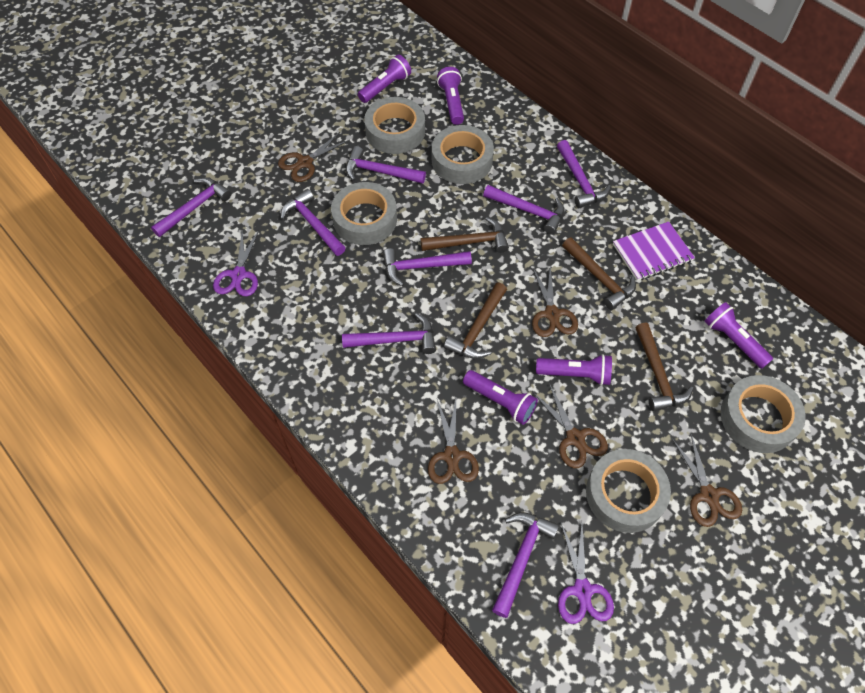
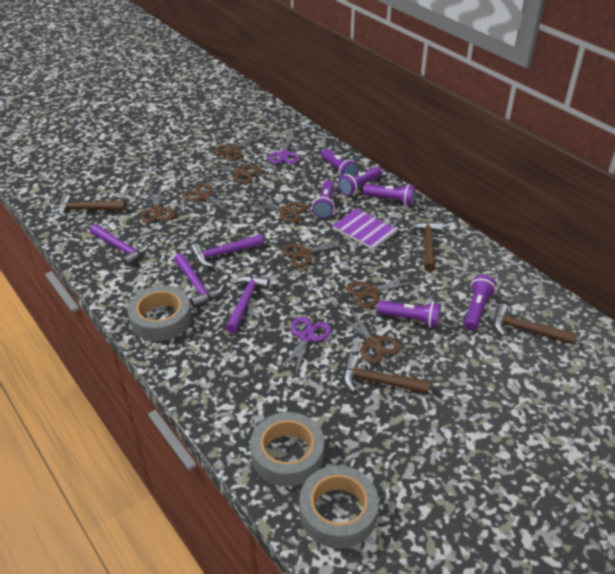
brown scissors: [278,132,350,182] [428,399,479,484] [532,266,578,337] [533,383,608,468] [672,434,742,527] = 5 -> [141,185,175,223] [183,183,240,214] [203,160,261,183] [214,132,265,161] [244,196,307,223] [282,237,350,268] [337,309,401,364] [346,273,417,308] = 8
grey tape: [331,182,397,245] [364,97,425,154] [432,125,494,184] [586,449,671,533] [720,375,806,453] = 5 -> [128,285,192,341] [250,412,324,487] [299,465,379,549] = 3
purple flashlight: [358,55,411,103] [437,67,464,125] [463,370,538,425] [536,354,612,386] [704,302,773,369] = 5 -> [312,180,335,219] [321,149,359,177] [338,167,382,196] [363,184,416,206] [377,301,441,328] [464,275,497,331] = 6
purple hammer: [151,177,232,237] [281,189,346,256] [342,313,436,354] [346,146,426,184] [383,248,472,286] [483,185,564,234] [492,512,559,618] [557,140,611,208] = 8 -> [90,224,149,266] [174,253,224,308] [190,234,264,267] [226,275,270,333] = 4

